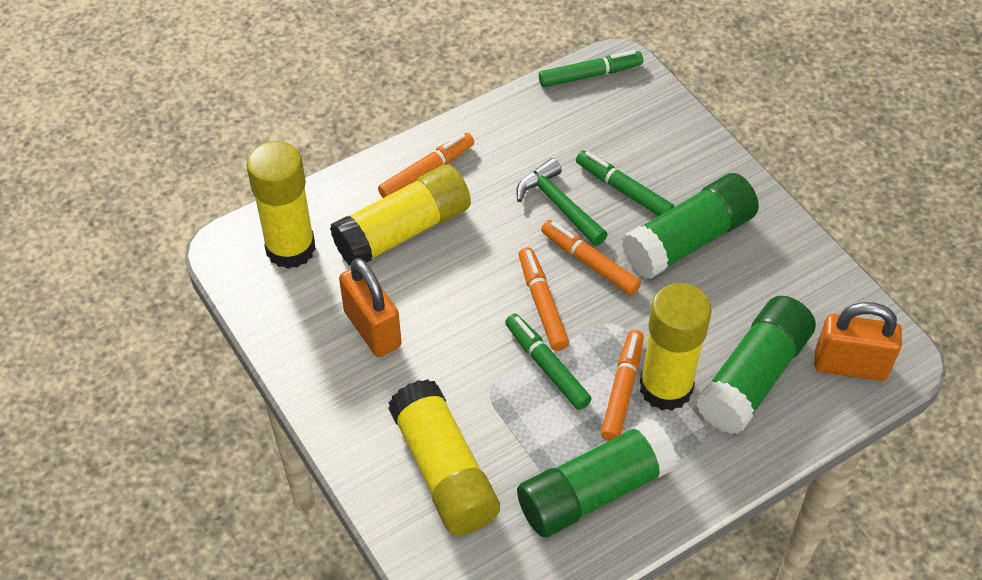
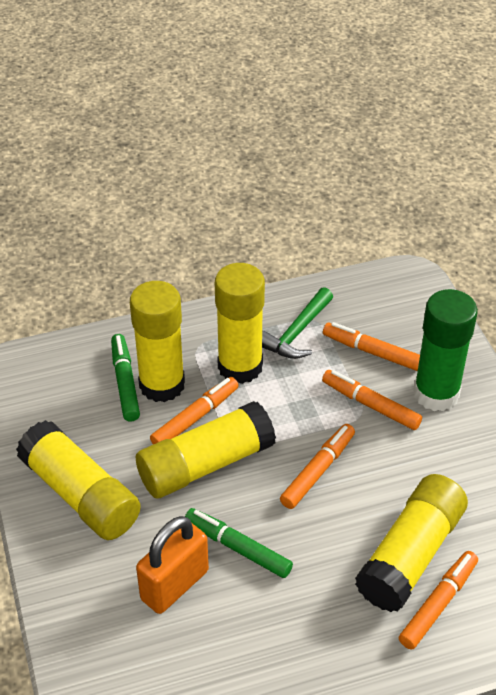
green glue stick: [517,419,678,537] [622,173,759,279] [696,296,816,434] = 3 -> [413,289,478,411] = 1
green marker: [505,314,592,410] [539,50,643,87] [576,150,674,216] = 3 -> [111,334,140,422] [185,508,293,578] = 2
orange marker: [378,133,474,198] [519,247,569,351] [541,220,641,295] [601,330,644,441] = 4 -> [150,377,239,444] [280,424,355,509] [322,370,422,430] [323,322,420,371] [399,551,478,650] = 5
orange padlock: [339,258,402,357] [814,302,902,381] = 2 -> [136,516,209,614] = 1
yellow glue stick: [246,141,316,269] [330,164,471,266] [388,379,500,535] [640,283,712,411] = 4 -> [16,420,141,540] [130,281,185,402] [136,401,276,498] [215,263,265,384] [355,474,468,612] = 5

